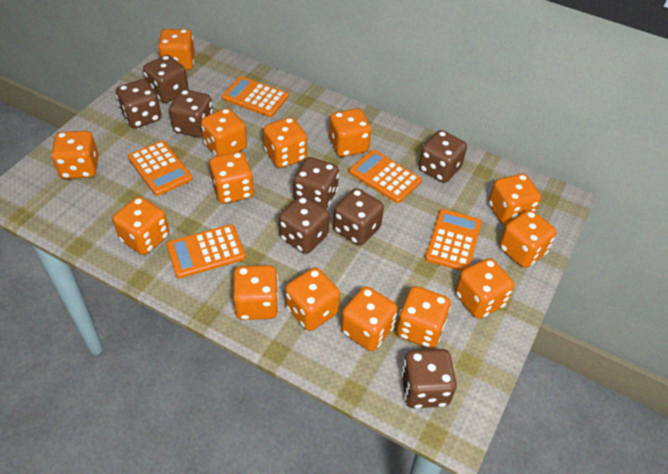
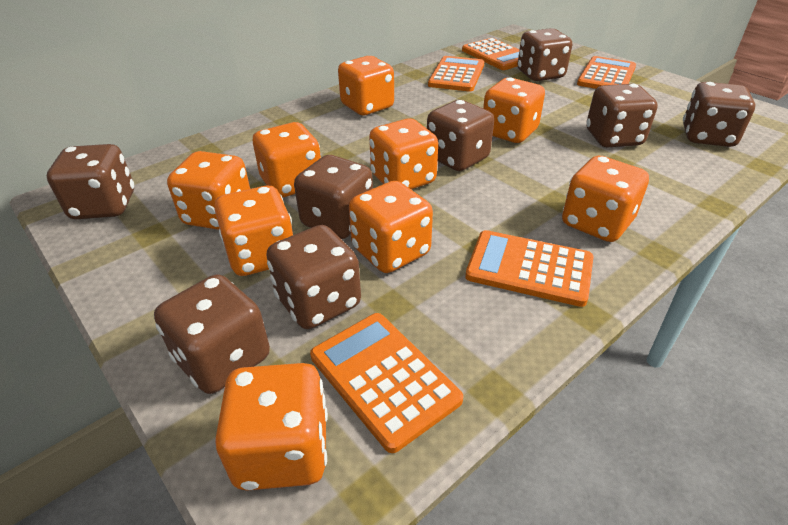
orange dice: [51,131,99,179] [113,196,169,255] [158,29,195,70] [201,108,247,156] [209,152,254,204] [233,265,279,320] [263,117,307,168] [285,268,340,331] [329,108,372,157] [341,286,398,351] [396,286,451,348] [455,258,514,319] [488,174,541,226] [499,210,557,268] = 14 -> [167,151,250,230] [214,186,293,276] [215,363,328,491] [253,122,321,198] [338,56,394,115] [349,181,433,273] [369,118,438,189] [483,77,545,143] [562,156,649,242] = 9

